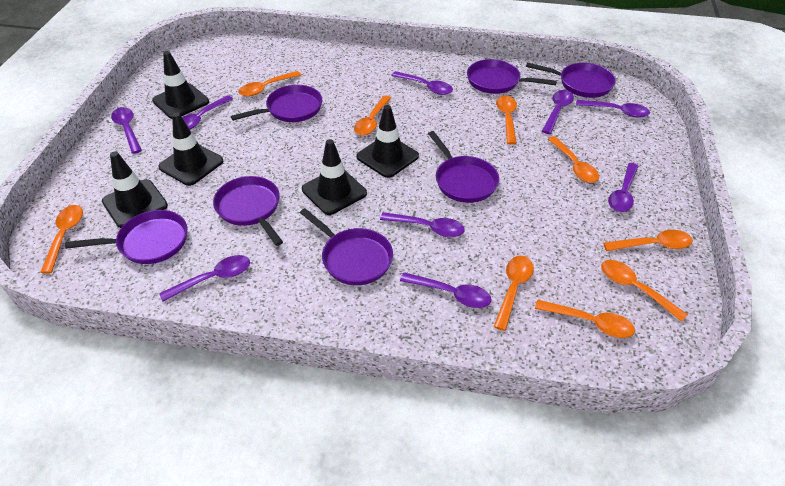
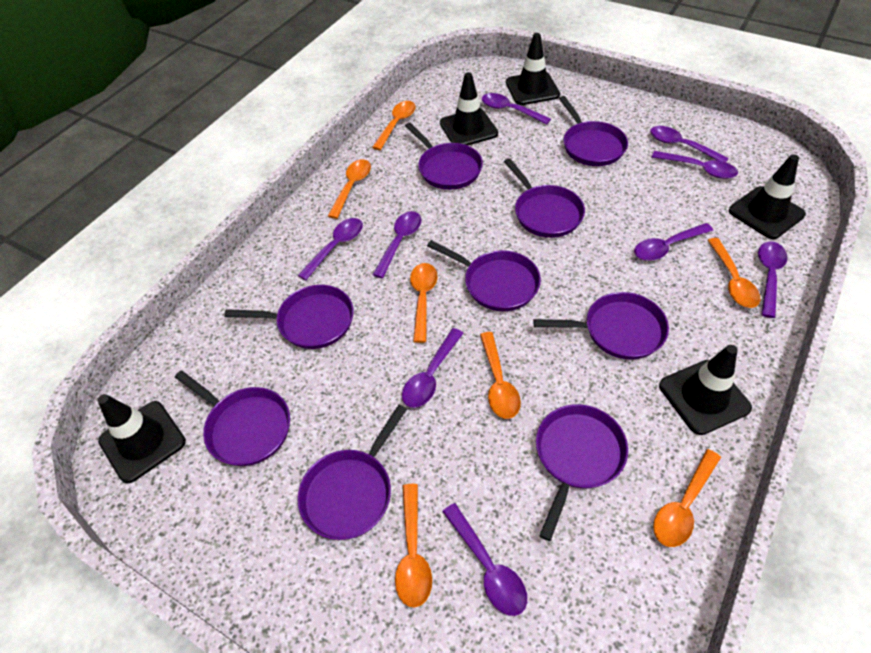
orange spoon: [40,205,83,274] [238,71,301,97] [354,95,391,136] [493,256,534,331] [496,96,517,144] [535,300,635,338] [548,136,599,183] [601,260,688,322] [603,230,693,251] = 9 -> [328,159,371,219] [372,101,416,150] [395,484,432,608] [410,263,438,343] [480,332,521,419] [653,449,721,547] [708,238,760,308] = 7
purple pan: [65,210,187,264] [213,176,283,246] [231,85,322,122] [300,208,393,285] [428,131,499,203] [467,59,557,94] [526,62,616,98] = 7 -> [175,371,290,466] [224,285,354,349] [298,405,407,540] [405,122,483,190] [427,240,541,311] [504,158,585,238] [533,292,669,360] [536,404,628,541] [559,96,628,166] = 9

